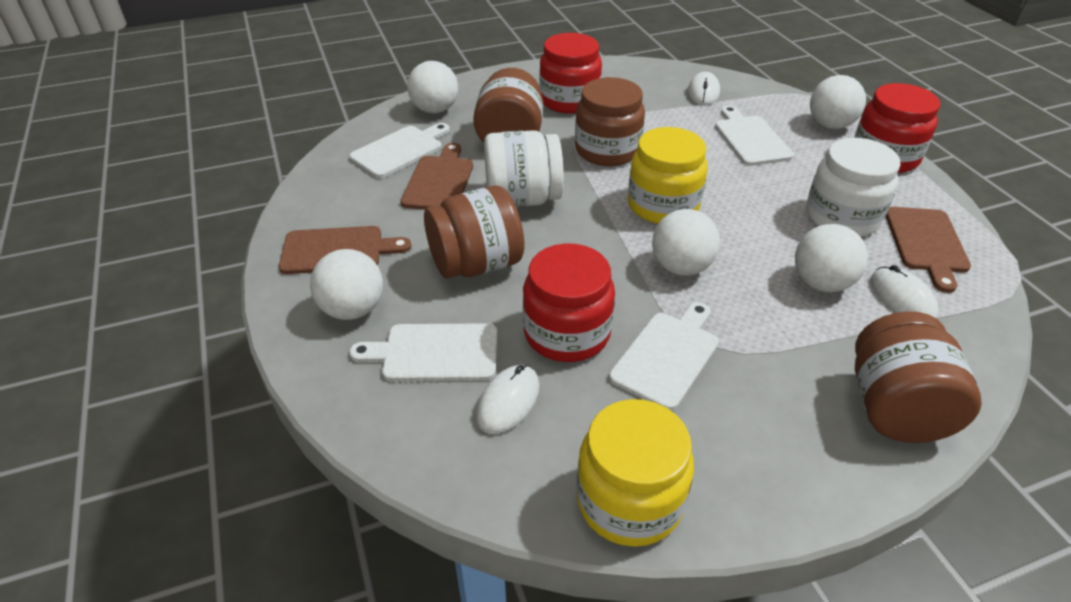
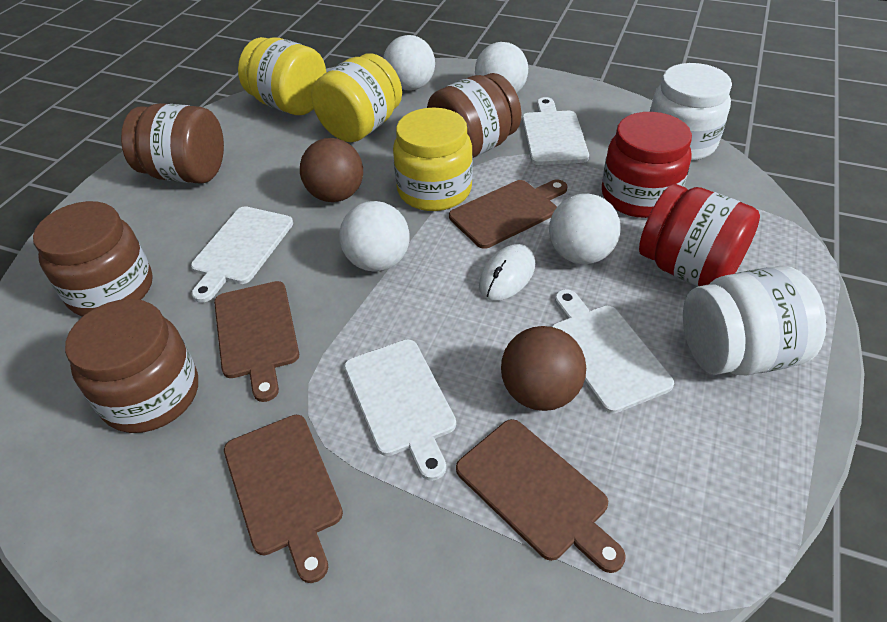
brown ball: none = 0 -> [300,138,363,202] [501,326,586,411] = 2
brown cutting board: [279,226,411,274] [400,143,473,210] [886,207,971,293] = 3 -> [214,281,299,402] [224,415,343,583] [449,180,567,249] [456,419,626,573] = 4
red jar: [523,243,615,362] [539,33,602,114] [855,83,940,173] = 3 -> [602,112,692,218] [639,184,760,286] = 2
white ball: [310,249,383,320] [407,61,458,113] [652,209,720,276] [795,224,868,292] [810,75,866,129] = 5 -> [339,201,410,272] [383,35,435,91] [475,42,528,93] [549,194,621,264] = 4
white mouse: [476,365,540,434] [688,72,720,106] [870,265,939,319] = 3 -> [479,244,535,301] = 1
yellow jar: [576,399,694,547] [628,127,707,224] = 2 -> [238,37,326,115] [312,53,402,142] [393,108,473,211] = 3

